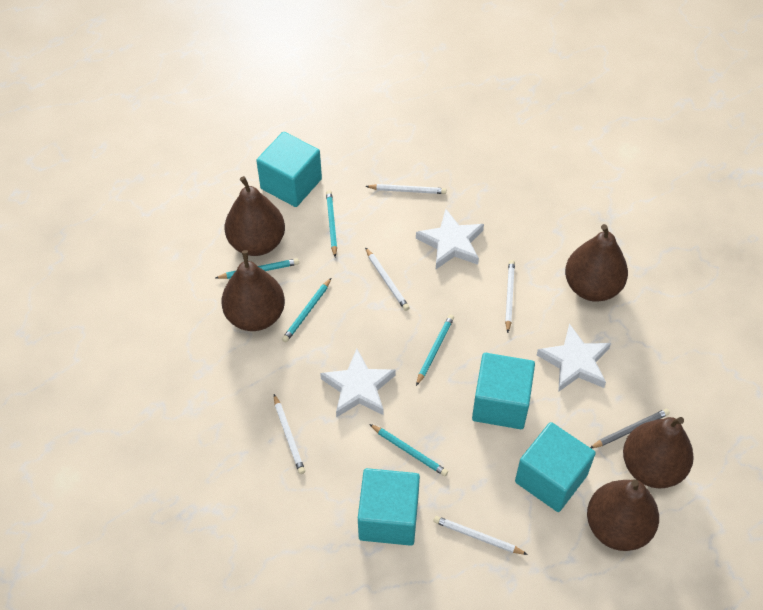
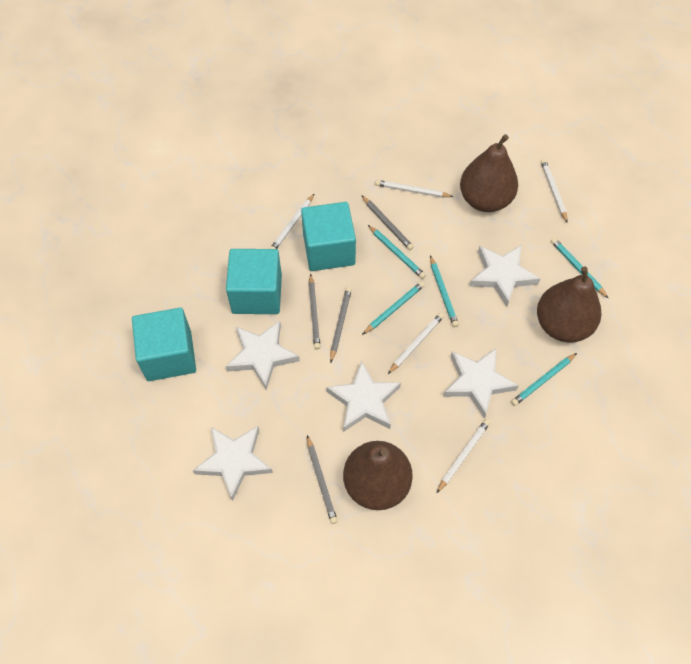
brown pear: [222,250,285,331] [225,176,285,256] [565,224,628,302] [587,479,659,551] [623,417,694,488] = 5 -> [343,441,412,510] [460,134,518,212] [537,266,601,343] = 3
grey pencil: [590,409,670,448] = 1 -> [307,435,338,524] [309,274,320,349] [330,287,352,362] [361,195,414,250] = 4
turquoise cube: [256,132,322,207] [358,468,420,546] [472,353,535,429] [515,422,596,512] = 4 -> [132,308,196,381] [226,249,282,314] [301,202,356,271] = 3
white star: [320,349,396,417] [416,209,484,269] [537,323,611,392] = 3 -> [193,426,273,501] [226,321,300,390] [326,360,401,432] [443,348,519,419] [469,245,540,307] = 5

